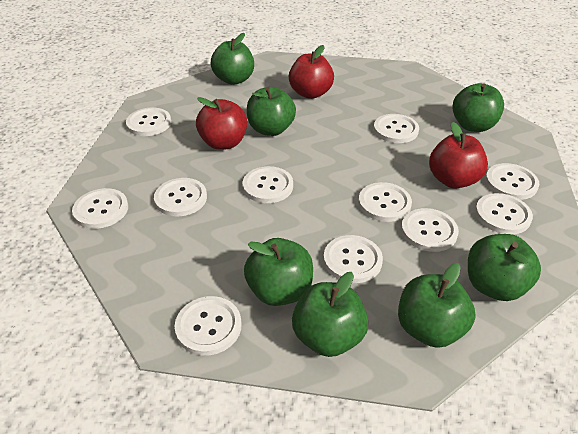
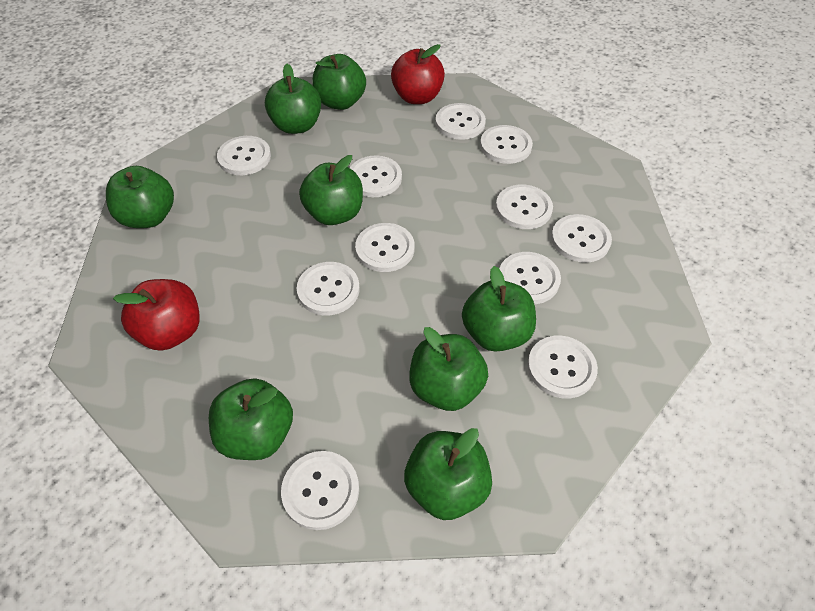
green apple: [211,33,254,85] [244,238,313,306] [247,87,296,136] [292,272,368,357] [398,263,476,348] [452,83,504,132] [468,234,541,301] = 7 -> [106,166,174,228] [209,378,293,460] [265,64,321,134] [299,155,363,225] [312,54,366,110] [404,428,492,520] [409,327,488,411] [462,266,536,352] = 8
red apple: [196,97,247,150] [289,45,334,99] [429,122,488,189] = 3 -> [113,279,200,351] [391,44,445,104] = 2

